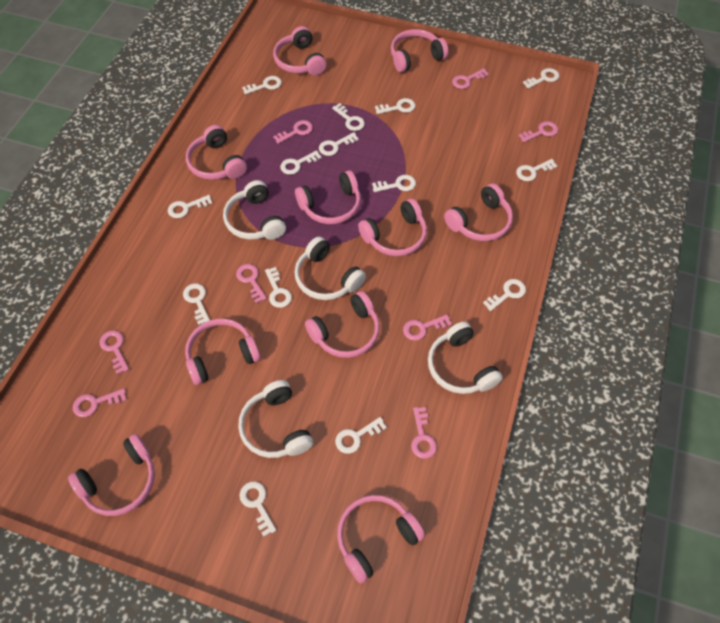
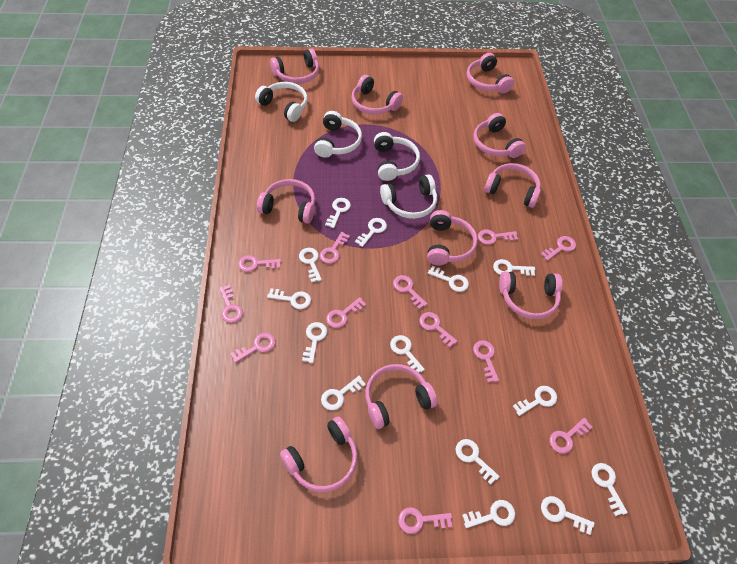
pink key: [73,388,126,417] [100,330,129,375] [236,264,267,303] [273,120,313,144] [403,314,452,341] [411,407,437,459] [452,68,489,89] [519,121,558,142] = 8 -> [219,285,243,323] [230,333,275,363] [238,255,281,272] [320,232,350,264] [326,297,366,328] [393,275,427,309] [398,507,452,534] [419,312,457,348] [473,340,499,383] [478,229,518,245] [541,236,576,261] [550,418,592,454] = 12

